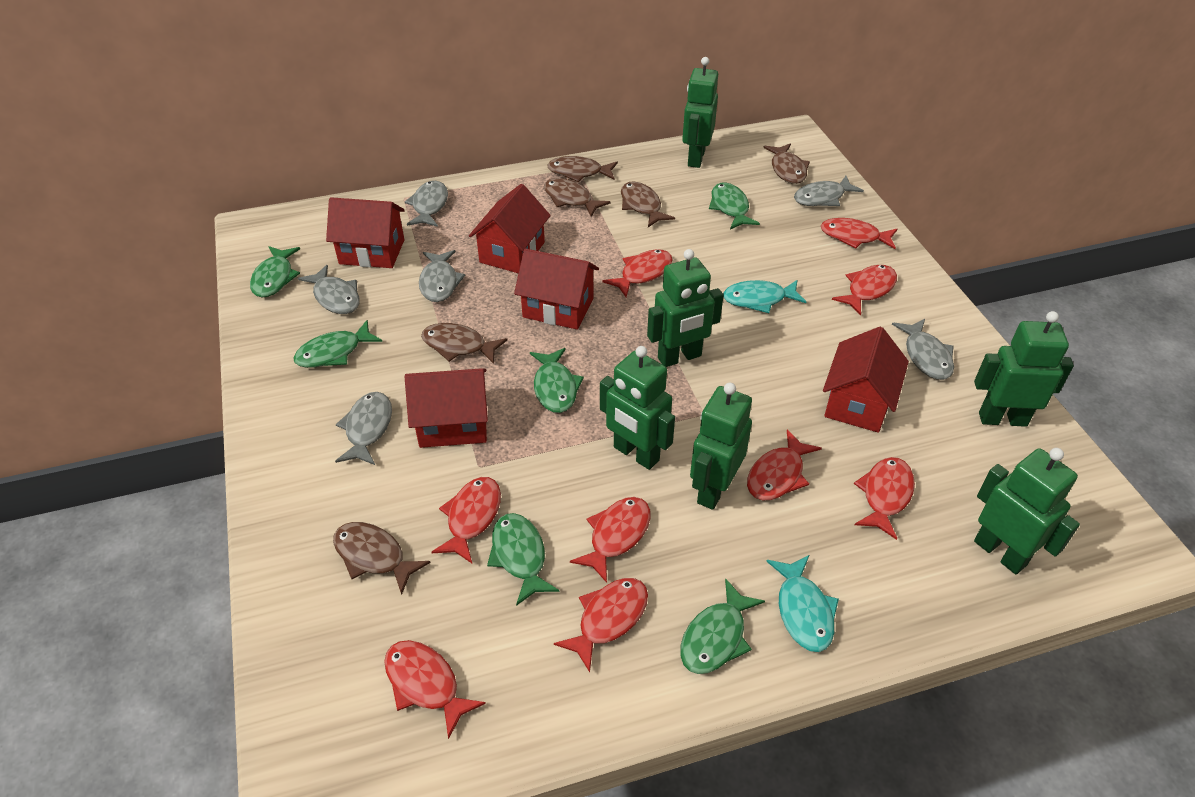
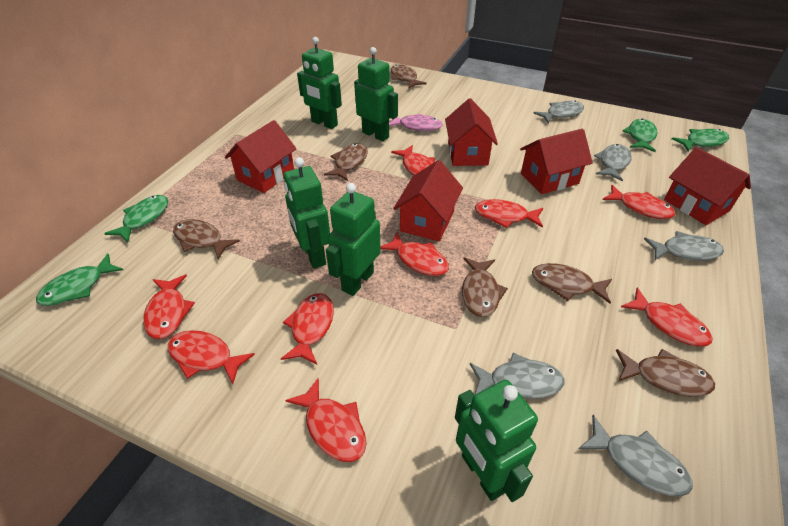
green fish: [250,246,300,298] [294,320,382,368] [487,513,559,606] [530,348,584,413] [680,578,765,674] [709,183,760,229] = 6 -> [36,253,123,306] [104,195,168,242] [623,119,657,152] [671,129,729,151] = 4
green robot: [600,346,675,470] [647,249,724,367] [682,57,718,168] [690,383,752,510] [974,311,1074,427] [974,448,1080,574] = 6 -> [284,157,330,268] [297,37,342,129] [326,183,381,296] [354,47,398,141] [455,380,538,502] = 5
grey fish: [298,265,360,314] [335,392,392,465] [405,181,448,227] [419,250,466,302] [794,176,864,206] [892,319,954,380] = 6 -> [470,353,564,399] [533,100,584,123] [579,415,693,497] [594,144,632,181] [644,231,724,261] = 5
pink fish: none = 0 -> [389,113,442,131] = 1
turquoise fish: [723,280,806,313] [766,555,839,652] = 2 -> none = 0

